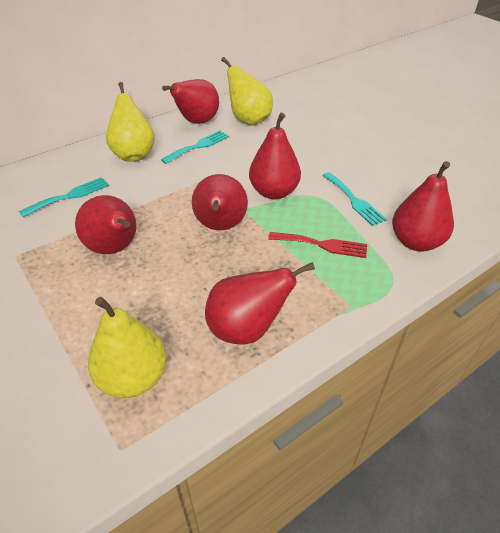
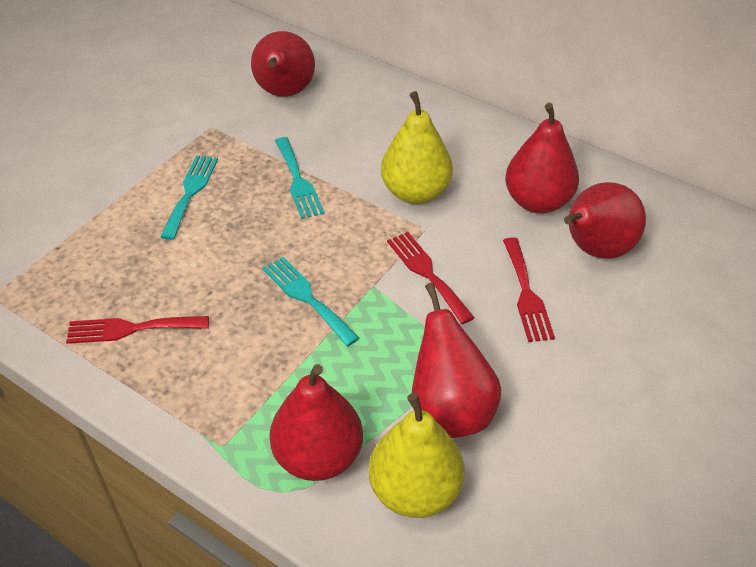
red fork: [268,232,367,258] = 1 -> [66,316,209,344] [387,232,475,324] [503,237,555,342] = 3
red pear: [75,195,136,254] [162,79,219,124] [192,174,248,230] [205,262,315,345] [249,113,301,199] [392,161,454,252] = 6 -> [251,31,315,97] [269,364,363,481] [412,282,501,438] [505,103,579,214] [564,182,646,259] = 5
yellow pear: [88,297,167,398] [106,82,155,162] [221,57,273,126] = 3 -> [369,393,465,518] [381,91,453,204] = 2

